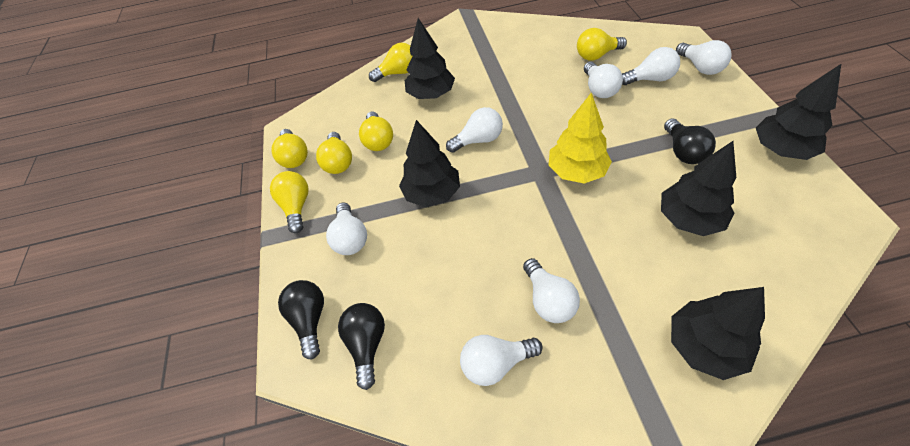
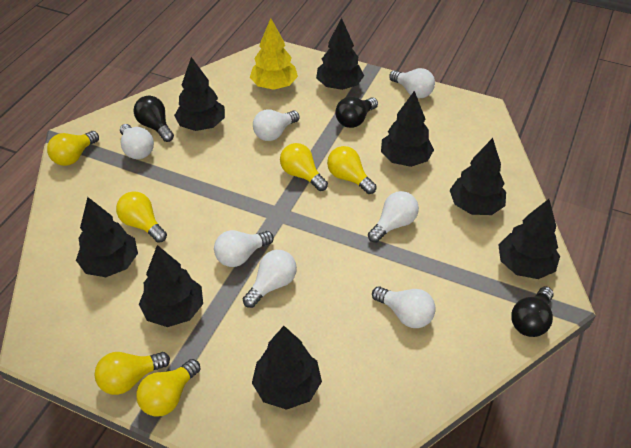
black tree: [399,120,460,207] [405,18,455,99] [661,141,736,236] [671,287,765,380] [756,64,841,160] = 5 -> [76,197,138,277] [139,245,203,327] [174,57,225,131] [252,326,322,410] [316,18,364,90] [381,91,434,167] [450,138,506,215] [498,199,560,279] = 8

